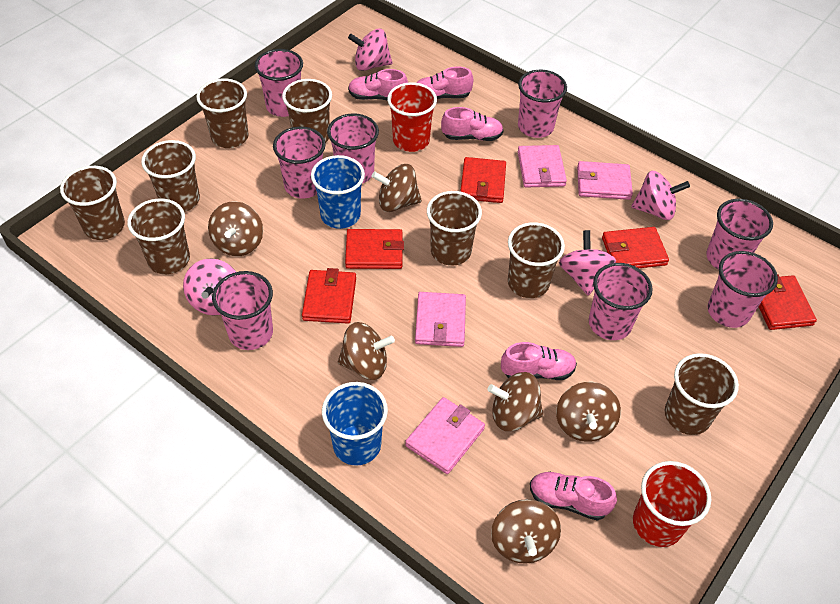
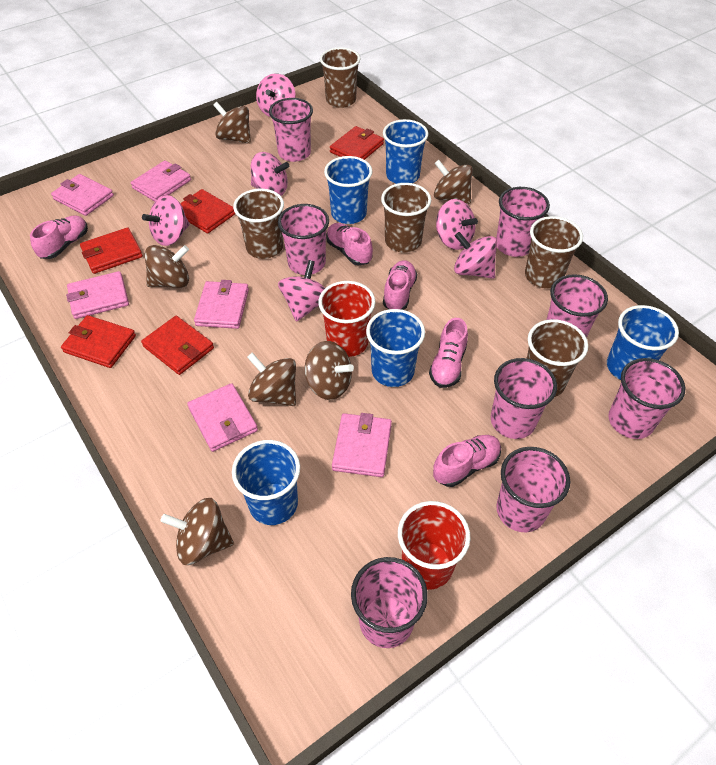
blue cup: [311,155,365,229] [322,382,388,466] = 2 -> [232,440,300,525] [324,156,372,224] [366,309,425,387] [383,119,429,184] [607,305,679,380] = 5
brown cup: [60,166,125,240] [127,199,190,274] [141,140,200,212] [196,79,249,148] [282,79,332,143] [427,191,482,266] [508,222,565,298] [665,353,739,435] = 8 -> [233,189,284,259] [320,47,360,108] [381,183,431,253] [525,216,583,288] [527,319,588,397] = 5
pink spinning top: [183,258,236,315] [348,29,392,71] [559,230,616,296] [631,171,690,220] = 4 -> [142,195,190,246] [251,152,289,196] [256,73,296,117] [278,260,325,322] [436,199,478,250] [454,232,497,279] = 6
pink wallet: [405,397,485,474] [415,292,466,347] [518,145,567,187] [577,161,633,200] = 4 -> [51,174,114,216] [66,271,129,319] [131,161,191,202] [187,383,258,452] [194,280,249,329] [332,413,392,477] = 6

